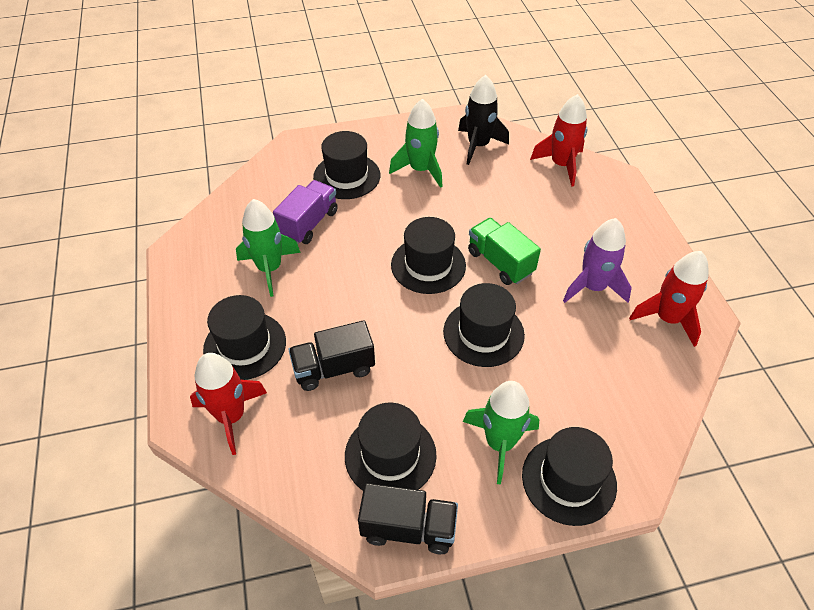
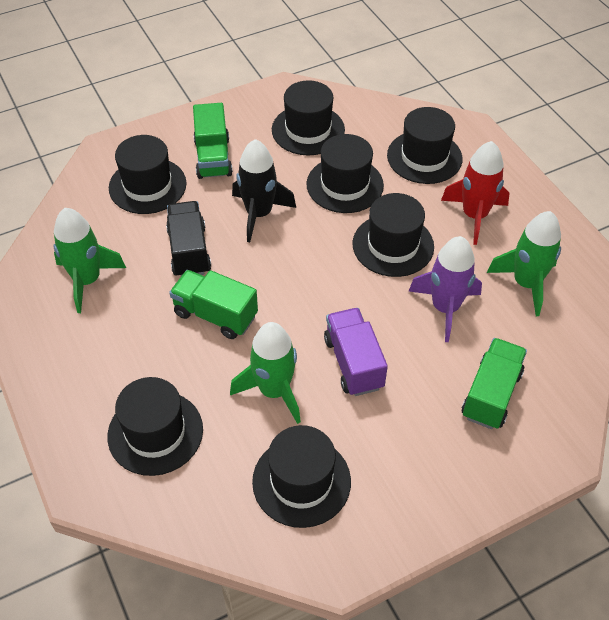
black hat: [203,295,286,380] [313,131,380,199] [345,403,437,490] [391,217,466,294] [443,283,525,367] [522,427,617,526] = 6 -> [107,377,203,476] [109,135,187,214] [252,425,351,528] [272,80,345,155] [306,134,384,213] [353,193,434,277] [387,107,463,184] = 7
black truck: [288,320,375,391] [358,483,458,554] = 2 -> [166,201,211,276] = 1
green truck: [468,218,541,285] = 1 -> [169,270,258,339] [193,103,233,179] [462,338,527,429] = 3
red rocket: [190,353,267,455] [530,94,587,187] [629,251,709,347] = 3 -> [441,141,510,245] = 1

